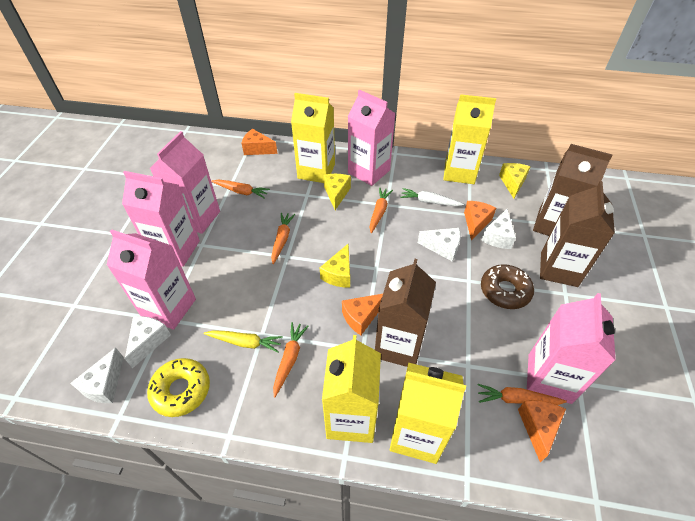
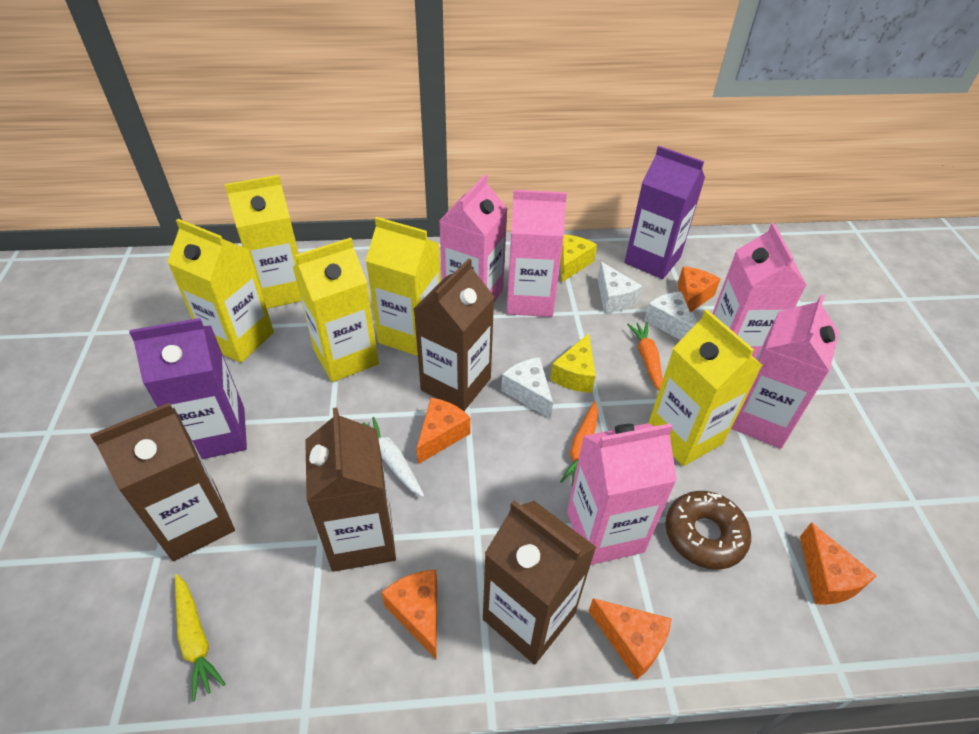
brown carton: [375,259,436,367] [533,144,612,236] [540,181,615,287] = 3 -> [90,403,235,561] [305,407,396,572] [414,258,494,411] [483,501,596,665] = 4
orange carrot: [211,180,270,199] [271,213,295,264] [273,322,308,397] [370,187,393,233] [478,384,567,405] = 5 -> [560,401,598,486] [627,322,663,390] = 2
orange cheese: [242,129,277,155] [342,294,383,335] [464,201,496,240] [518,400,566,462] = 4 -> [381,570,437,659] [416,398,471,464] [588,598,672,680] [677,267,721,312] [800,522,877,605] = 5
purple carton: none = 0 -> [129,318,247,459] [624,146,705,279] = 2
white cheese: [71,348,124,403] [125,316,171,369] [418,228,461,261] [481,209,516,249] = 4 -> [501,357,553,419] [598,262,642,313] [644,292,695,340] = 3
yellow carton: [291,93,335,183] [322,335,381,443] [389,363,466,464] [443,94,496,184] = 4 -> [167,219,274,363] [225,175,301,309] [293,238,379,382] [366,217,441,356] [648,310,763,466] = 5
yellow cheese: [320,244,350,288] [323,174,351,210] [499,163,530,198] = 3 -> [550,333,596,393] [560,234,597,283] = 2
yellow donut: [147,358,210,417] = 1 -> none = 0

